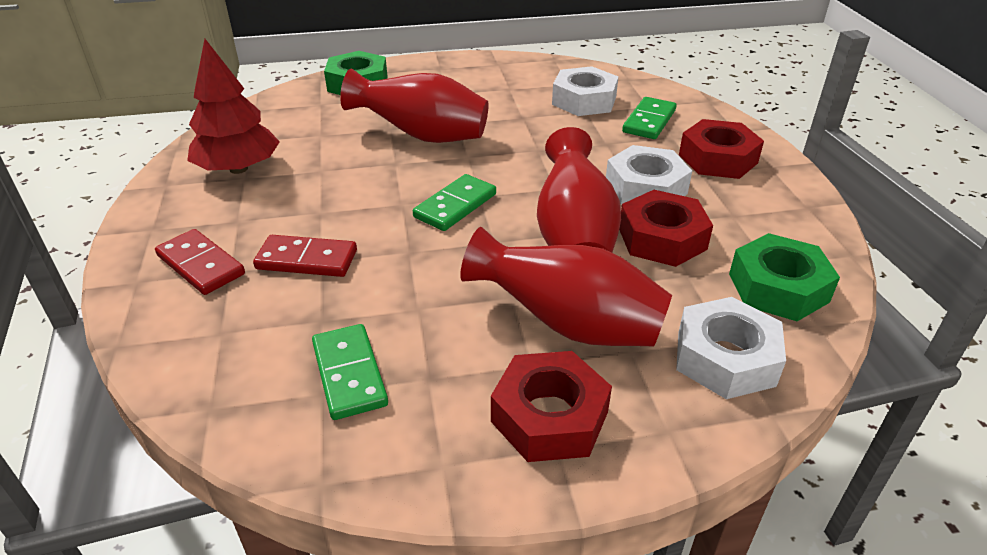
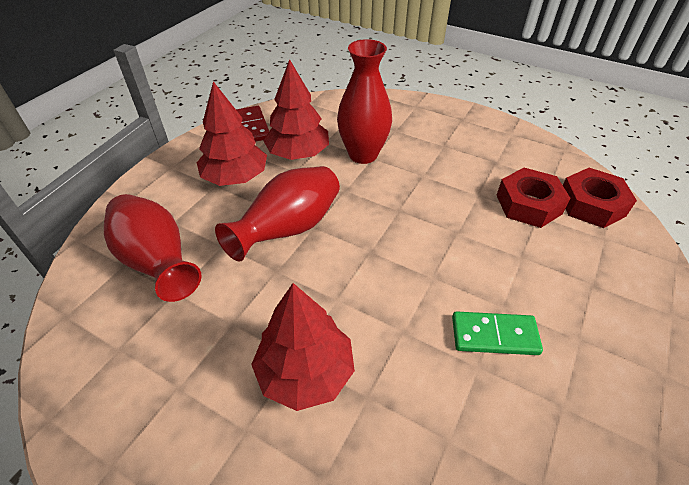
green domino: [312,324,388,420] [413,174,496,231] [622,97,677,139] = 3 -> [452,311,543,355] = 1
green nut: [324,51,388,95] [729,233,840,321] = 2 -> none = 0
red domino: [155,229,245,295] [253,235,357,277] = 2 -> [236,106,269,142] = 1
red nut: [491,351,612,462] [619,190,713,267] [679,119,764,179] = 3 -> [496,168,571,228] [563,168,637,228] = 2
red tree: [187,39,280,174] = 1 -> [197,81,267,186] [251,283,355,411] [263,59,329,160] = 3
white nut: [552,66,618,116] [606,145,692,205] [676,297,786,399] = 3 -> none = 0

